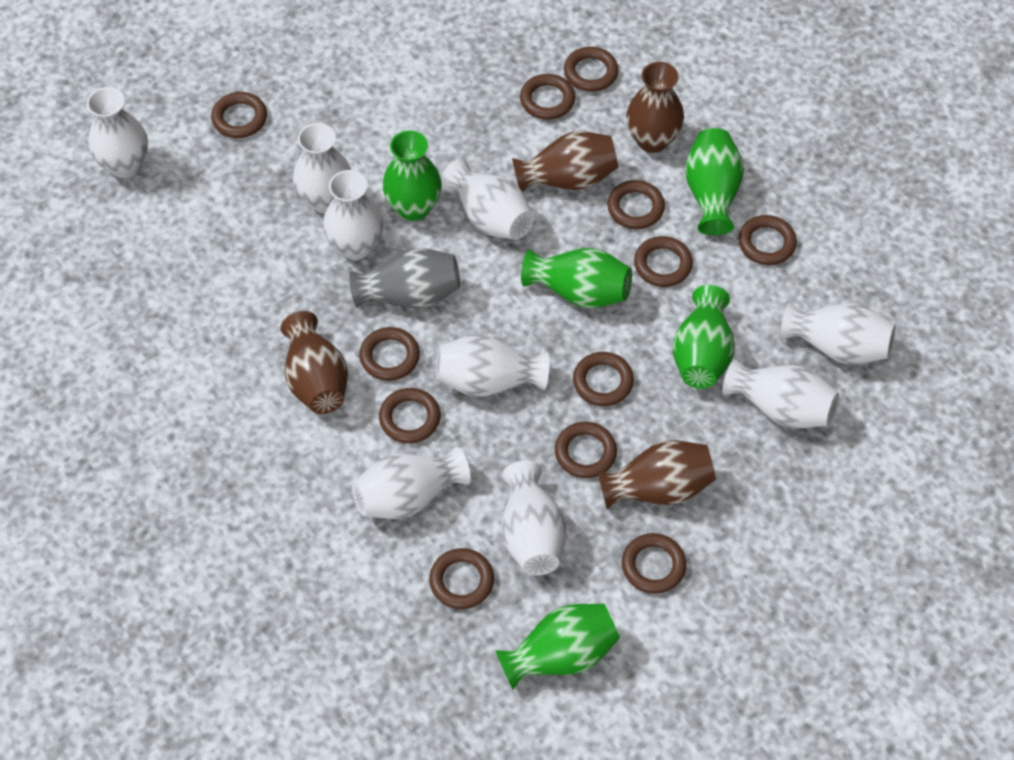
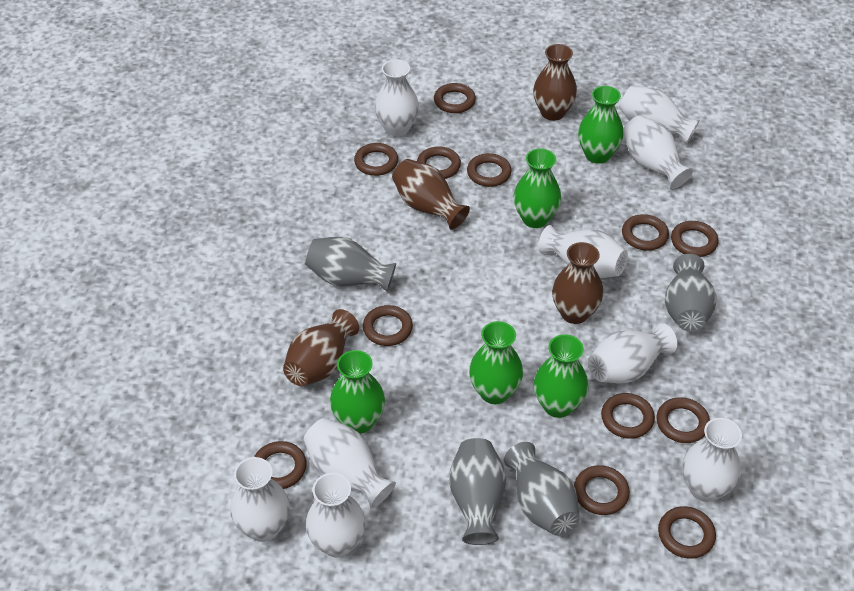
grey vase: [349,248,460,308] = 1 -> [305,237,396,292] [449,438,506,545] [504,442,580,536] [664,254,717,332] = 4

